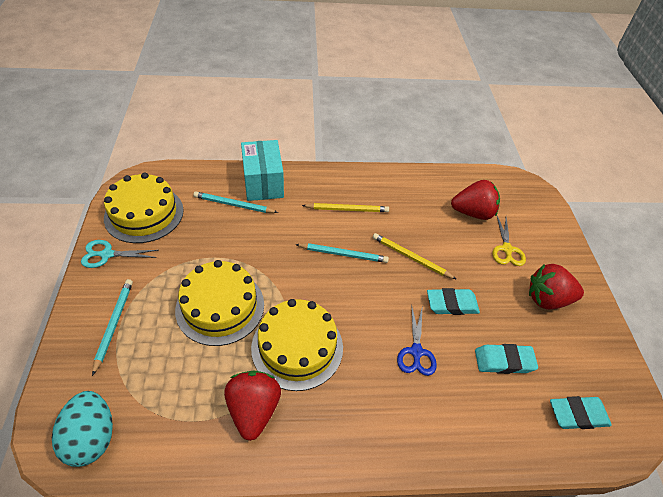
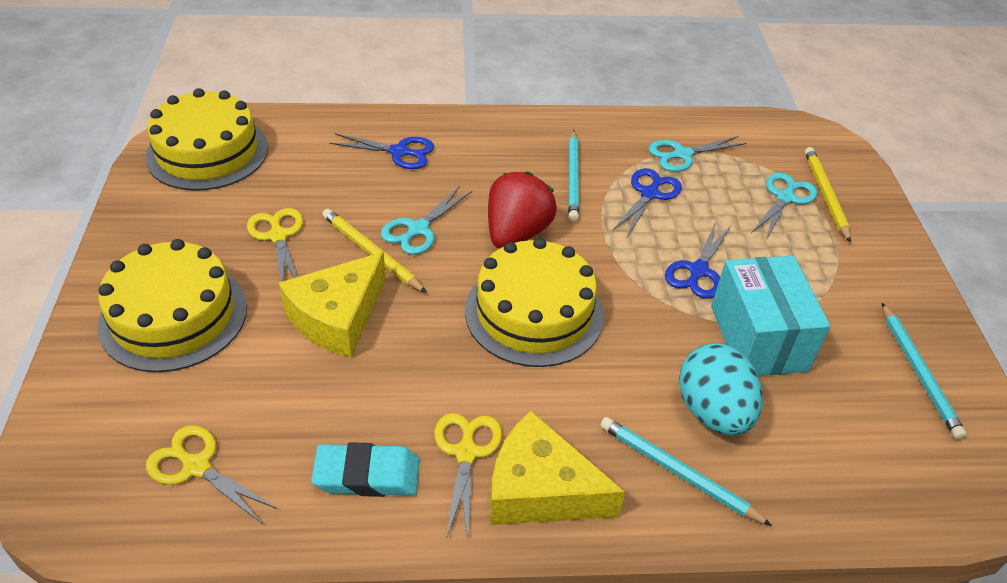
blue scissors: [397,305,437,376] = 1 -> [329,133,434,169] [612,168,682,237] [665,222,731,299] = 3
red strawberry: [224,371,281,441] [451,180,500,220] [529,264,584,310] = 3 -> [488,171,557,249] = 1
turquoise eraser: [427,288,480,315] [475,344,538,374] [550,396,612,429] = 3 -> [311,442,419,497] = 1
turquoise scissors: [81,240,158,268] = 1 -> [381,186,472,255] [649,136,747,172] [752,172,817,240] = 3
yellow cheese: none = 0 -> [279,252,386,358] [490,411,625,525] = 2
yellow scissors: [492,216,526,266] = 1 -> [146,425,279,524] [247,208,303,282] [434,413,502,539] = 3

